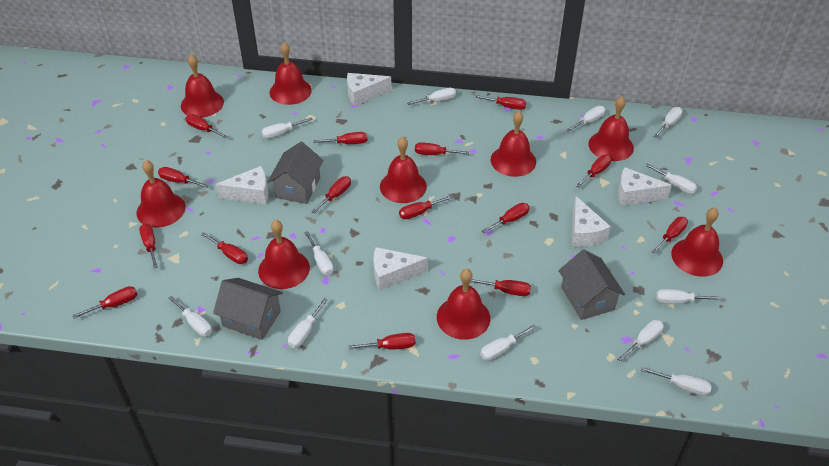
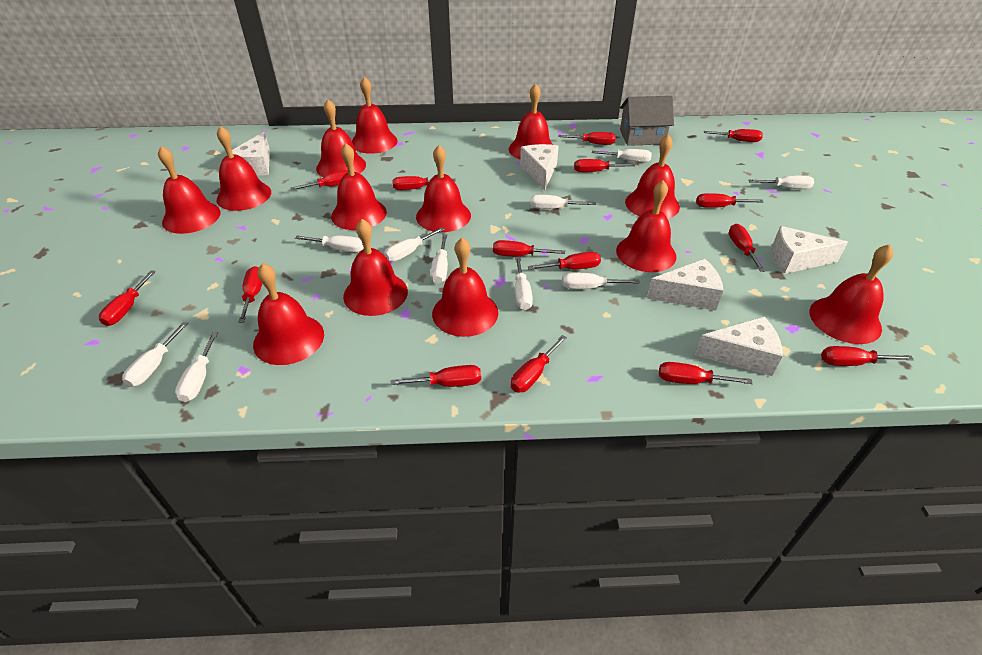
grey house: [213,278,283,340] [268,142,324,204] [559,250,625,320] = 3 -> [620,96,674,146] = 1
red bell: [137,160,186,228] [181,55,224,118] [258,220,310,289] [270,42,312,105] [380,137,427,203] [437,269,490,340] [491,111,536,177] [588,96,634,161] [671,208,723,277] = 9 -> [158,146,221,234] [217,126,271,211] [253,263,324,365] [316,99,366,177] [331,143,387,230] [343,219,408,316] [352,76,398,154] [416,145,471,232] [432,238,498,337] [509,83,553,159] [616,180,676,272] [625,134,680,219] [809,244,893,344] = 13
white screwdriver: [168,296,212,336] [261,117,313,138] [288,298,328,348] [304,231,333,275] [407,88,456,105] [480,325,537,360] [566,106,605,132] [617,320,664,362] [641,367,712,396] [645,163,697,194] [654,107,683,138] [656,289,722,304] = 12 -> [122,322,188,387] [175,332,218,402] [295,236,363,253] [384,227,445,262] [430,234,448,284] [515,257,533,310] [530,195,596,209] [562,272,640,289] [592,149,652,163] [748,176,814,189] = 10

